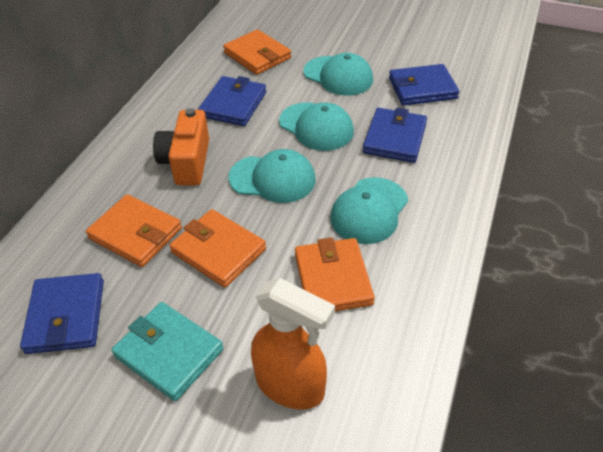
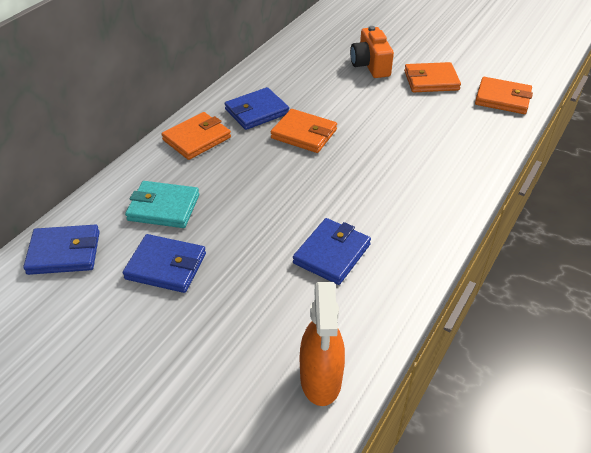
turquoise cap: [228,149,315,203] [279,102,354,151] [304,53,373,96] [330,177,408,244] = 4 -> none = 0

